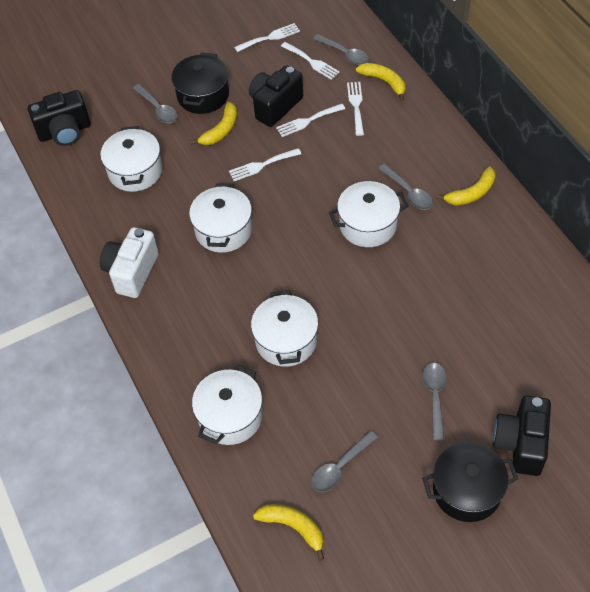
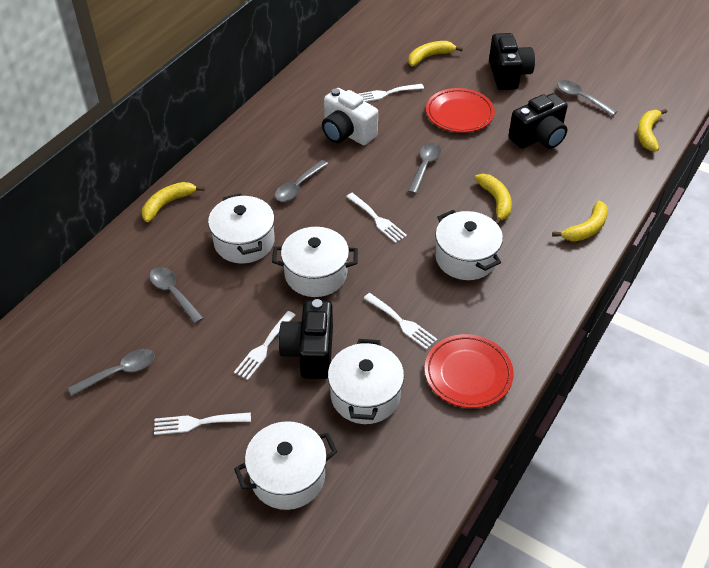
black pot: [171,52,229,114] [422,442,518,522] = 2 -> none = 0
red plate: none = 0 -> [425,334,514,408] [426,88,495,133] = 2
yellow banana: [190,102,237,145] [253,504,324,561] [356,63,405,101] [436,167,496,206] = 4 -> [142,182,205,222] [408,41,463,66] [475,174,512,224] [552,200,608,241] [637,109,667,151] = 5

